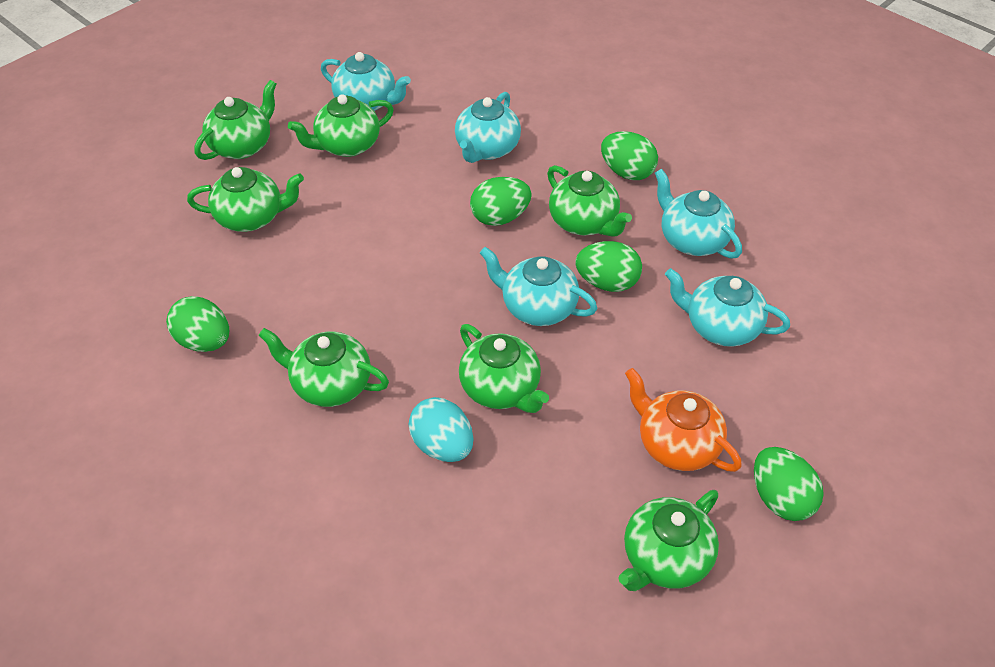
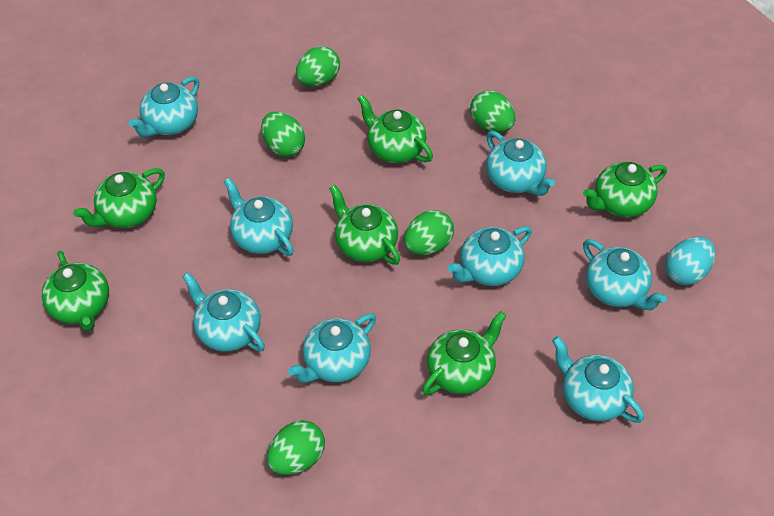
green teapot: [187,167,304,232] [194,80,277,160] [258,328,389,407] [288,94,394,157] [459,324,549,413] [547,165,632,237] [618,490,719,591] = 7 -> [42,251,109,331] [73,168,165,228] [329,185,400,265] [357,95,433,163] [422,311,506,395] [583,162,667,218] = 6
orange teapot: [625,368,742,472] = 1 -> none = 0
turquoise teapot: [321,52,411,111] [455,92,521,163] [480,247,597,326] [655,169,742,259] [665,268,790,347] = 5 -> [129,76,199,137] [183,273,265,352] [224,178,294,256] [288,313,376,383] [448,226,532,286] [486,131,555,196] [552,336,644,423] [583,239,667,310] = 8

